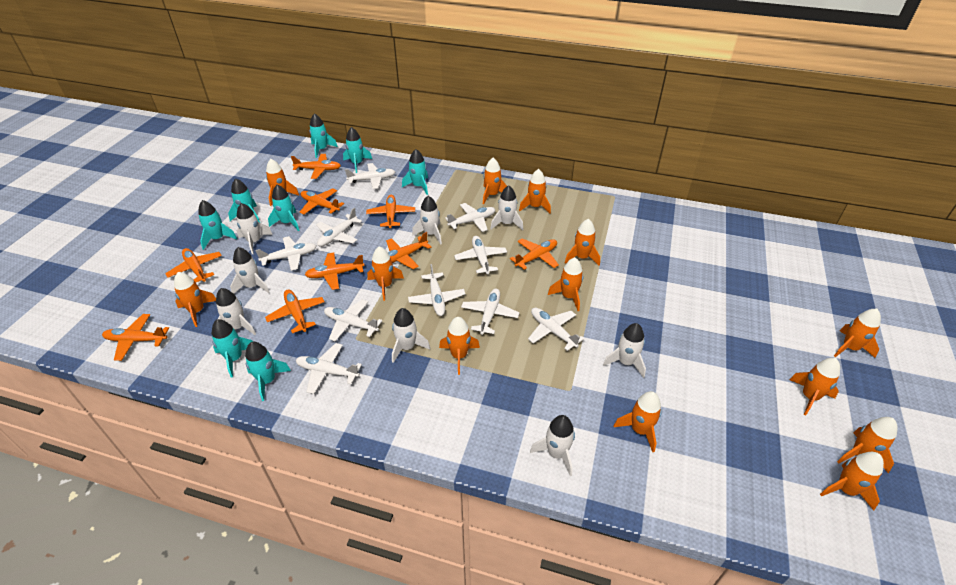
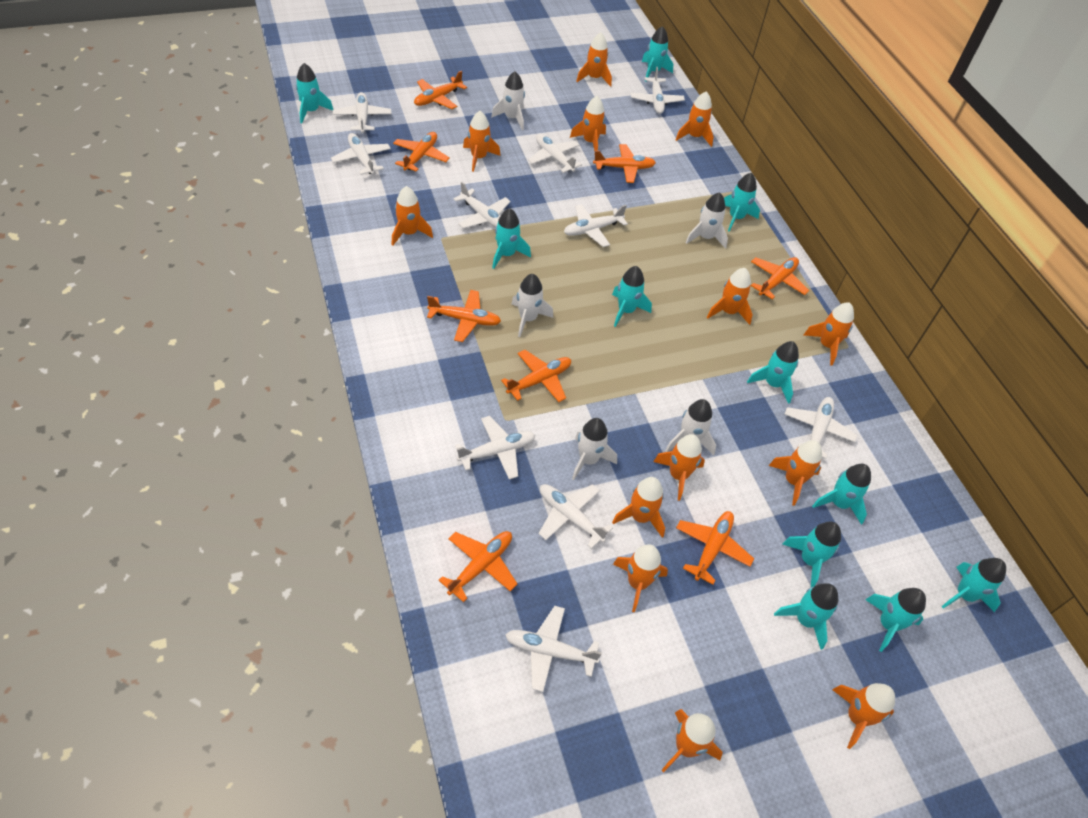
orange plane: [102,314,169,361] [165,248,222,283] [265,289,325,333] [291,154,341,179] [299,188,344,214] [305,252,365,290] [366,195,415,228] [386,232,431,269] [510,239,559,270] = 9 -> [393,132,450,172] [414,71,467,109] [427,290,501,342] [438,531,517,602] [501,350,571,402] [593,144,656,183] [676,511,754,585] [751,257,809,300] = 8
turquoise rocket: [198,200,237,250] [212,319,253,378] [228,178,260,223] [245,342,291,401] [268,185,299,231] [309,113,338,158] [343,127,372,173] [402,149,428,195] = 8 -> [296,63,333,124] [492,208,531,269] [612,266,652,327] [642,26,673,81] [724,173,760,232] [747,341,799,404] [774,583,838,650] [782,522,841,587] [812,464,871,525] [865,588,926,652] [941,558,1006,612] = 11
white rocket: [216,288,256,335] [230,247,270,294] [237,203,273,254] [392,308,430,363] [412,196,442,245] [490,185,523,230] [530,415,575,476] [603,323,646,378] = 8 -> [491,72,525,130] [511,274,553,337] [572,418,617,480] [665,399,716,456] [685,192,728,249] = 5

